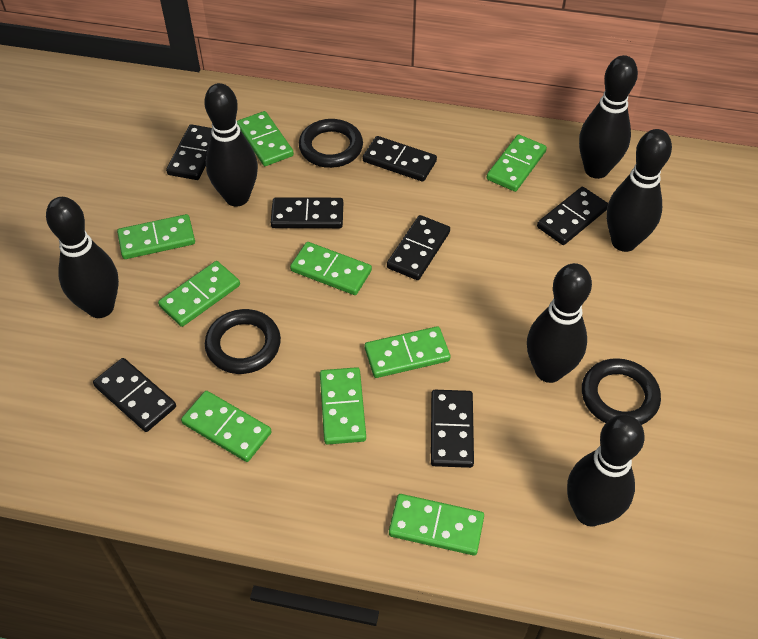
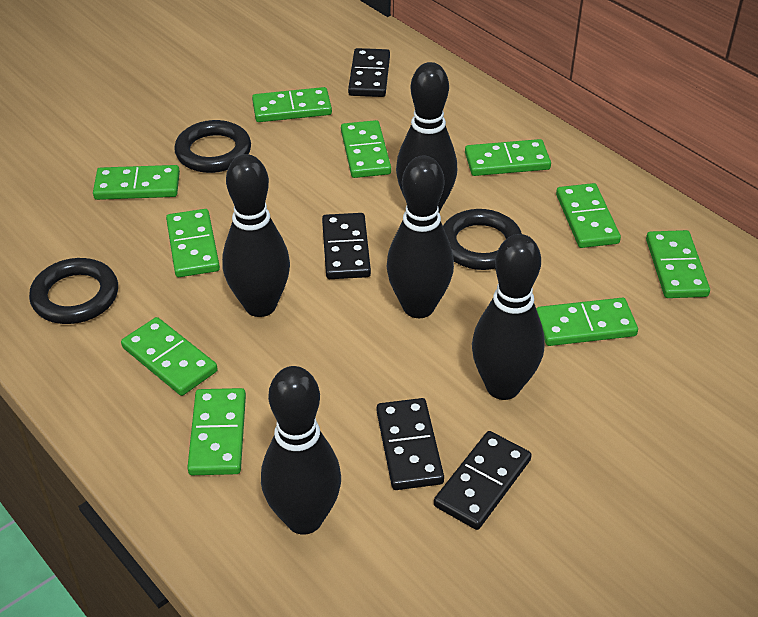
black bowling pin: [46,197,119,318] [204,83,258,207] [527,263,592,383] [567,414,645,526] [579,55,638,179] [606,129,672,252] = 6 -> [222,154,290,317] [261,366,341,535] [386,155,454,318] [396,62,457,212] [472,234,545,400] = 5
black domino: [93,358,176,432] [166,124,212,180] [270,197,343,228] [363,136,437,182] [387,215,450,280] [431,390,474,468] [537,187,608,245] = 7 -> [322,213,371,279] [348,48,390,97] [377,398,444,490] [434,431,531,530] = 4
green domino: [117,214,195,259] [158,261,240,327] [181,391,272,462] [237,111,294,166] [290,242,372,295] [320,367,366,444] [365,326,451,378] [389,494,484,555] [486,134,547,192] = 9 -> [93,165,180,200] [121,317,218,396] [166,209,220,277] [187,388,246,475] [252,87,332,122] [341,120,391,178] [465,139,551,176] [536,298,638,346] [556,183,621,248] [646,230,710,298] = 10

